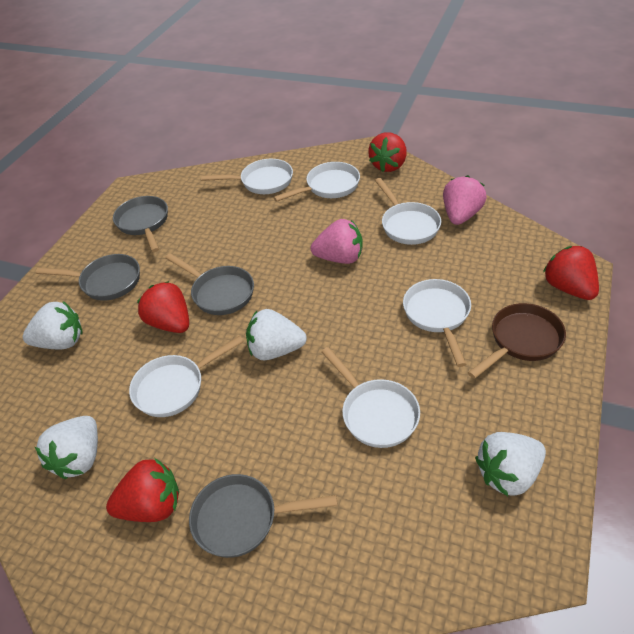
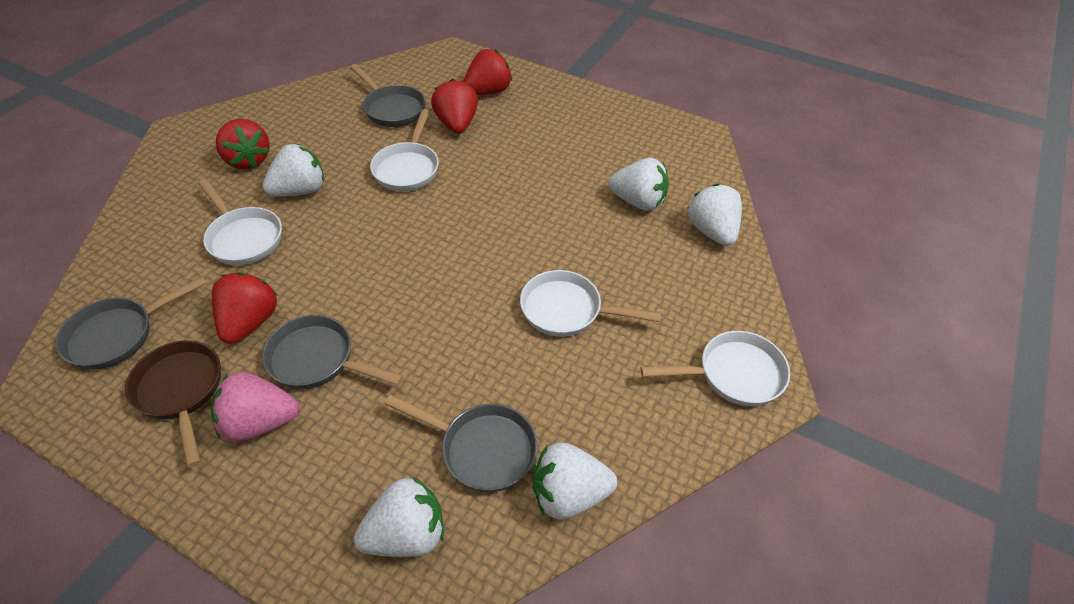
pink strawberry: [311,219,363,264] [443,175,487,225] = 2 -> [211,372,299,442] = 1
white pan: [129,335,244,417] [201,159,293,194] [273,162,360,202] [321,347,420,448] [375,178,441,245] [403,279,471,367] = 6 -> [198,179,282,265] [370,109,439,192] [520,270,661,337] [640,331,790,406] = 4
white strawberry: [23,301,83,350] [35,416,98,479] [246,309,307,360] [475,432,546,496] = 4 -> [263,144,324,196] [354,476,444,557] [533,443,617,520] [608,158,669,211] [687,184,742,246] = 5

